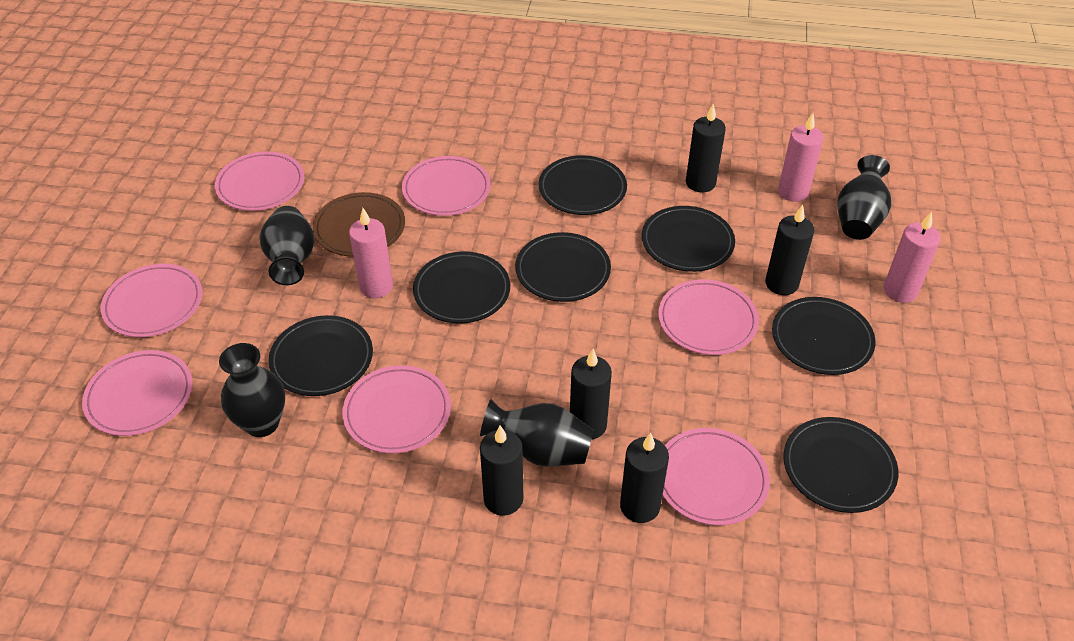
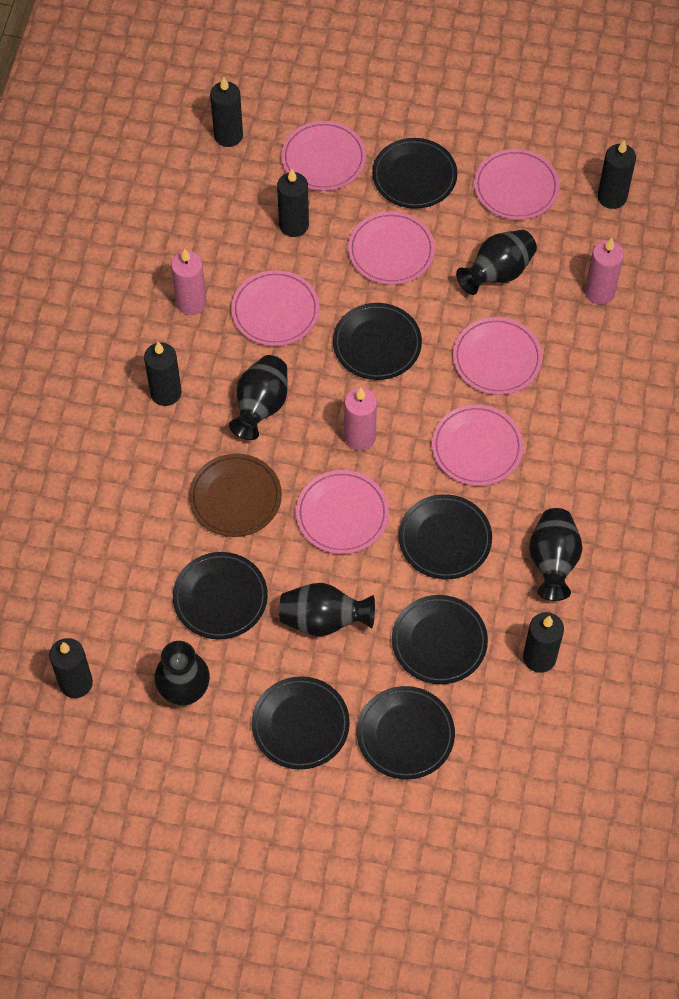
black candle: [480,426,523,516] [570,349,612,440] [620,433,669,523] [686,104,726,193] [765,205,814,295] = 5 -> [49,638,93,698] [144,342,182,406] [210,77,243,147] [277,169,309,237] [523,612,564,673] [598,140,636,209] = 6
black vase: [219,343,285,437] [259,206,315,285] [480,399,594,467] [837,155,891,240] = 4 -> [155,641,210,706] [229,355,288,440] [279,583,375,637] [456,230,537,295] [529,508,583,601] = 5

